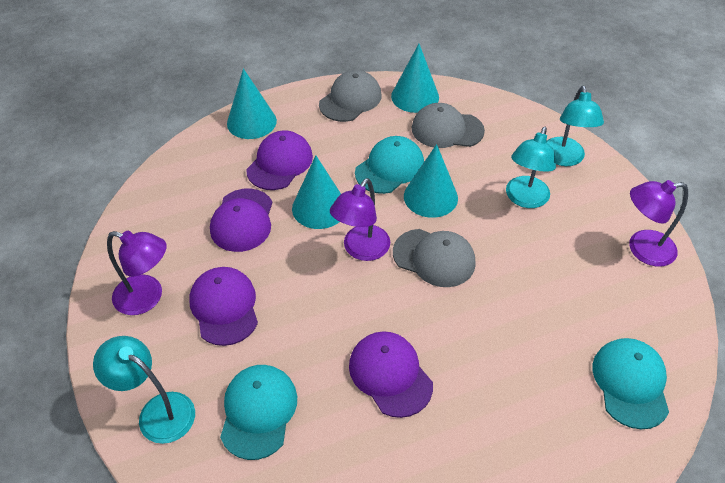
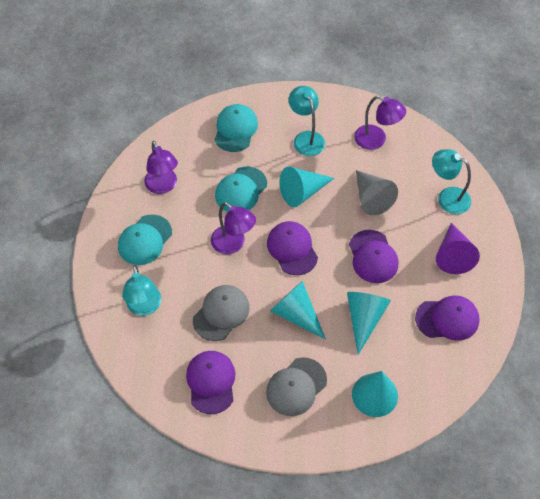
grey cap: [319,70,381,122] [393,229,475,287] [412,103,485,148] = 3 -> [193,285,250,341] [266,357,327,416] = 2
grey cone: none = 0 -> [356,170,398,215] = 1
purple cone: none = 0 -> [436,223,480,274] = 1

